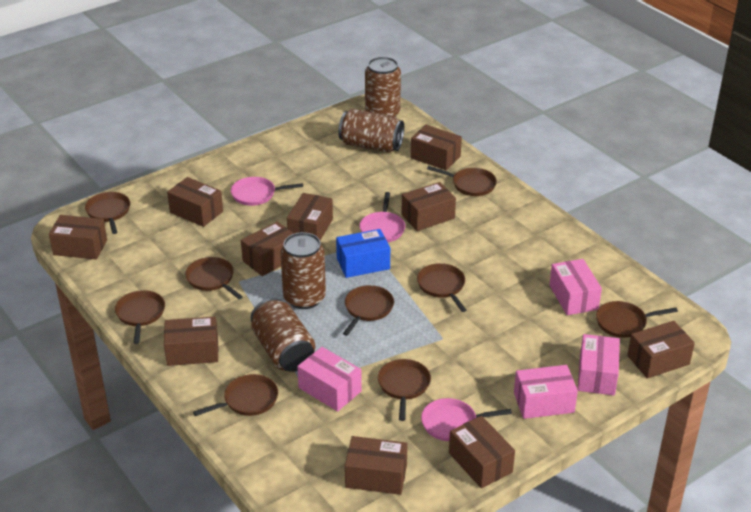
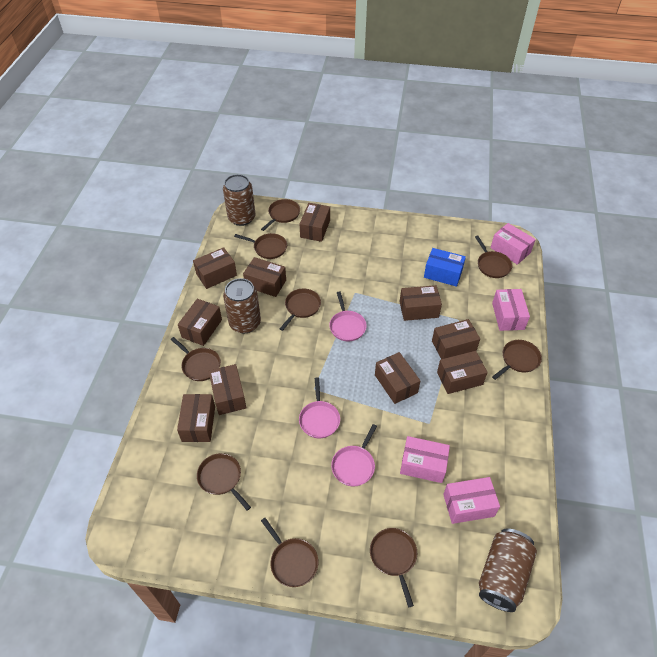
brown can: [251,298,315,372] [280,232,326,309] [338,108,404,152] [365,57,401,117] = 4 -> [223,174,255,226] [223,278,261,333] [479,529,537,612] = 3

